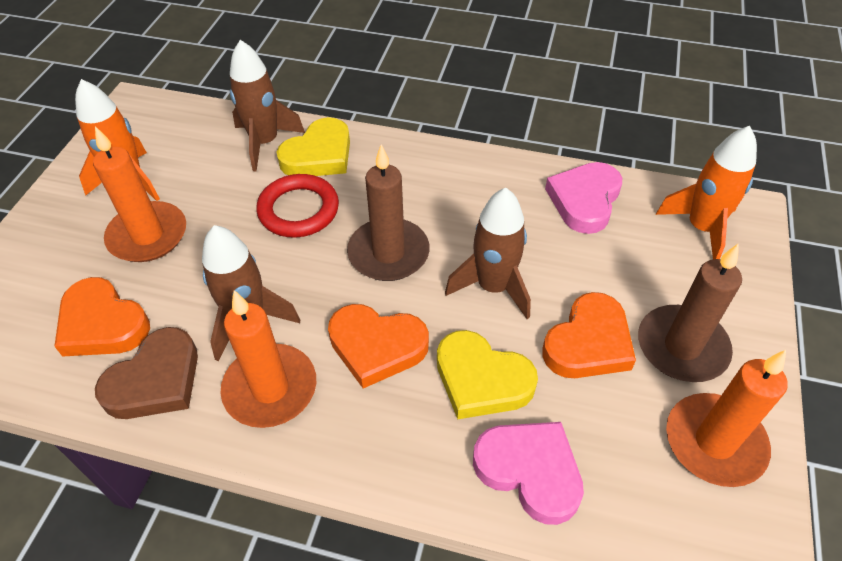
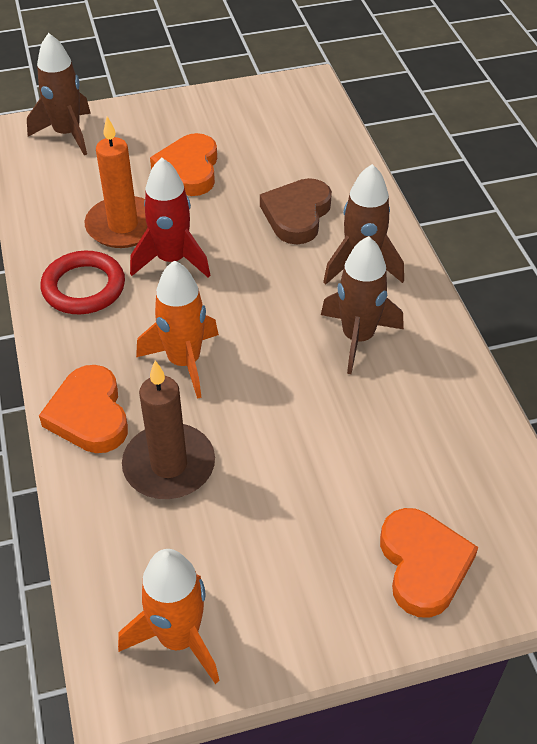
brown candle: [347,144,430,281] [638,243,742,382] = 2 -> [122,360,215,499] = 1
orange candle: [93,126,186,262] [220,290,316,428] [666,350,788,487] = 3 -> [85,116,148,248] = 1
pink heart: [473,422,584,525] [545,162,622,234] = 2 -> none = 0
red rocket: none = 0 -> [130,157,211,278] = 1
yellow heart: [276,117,350,176] [437,330,538,419] = 2 -> none = 0

